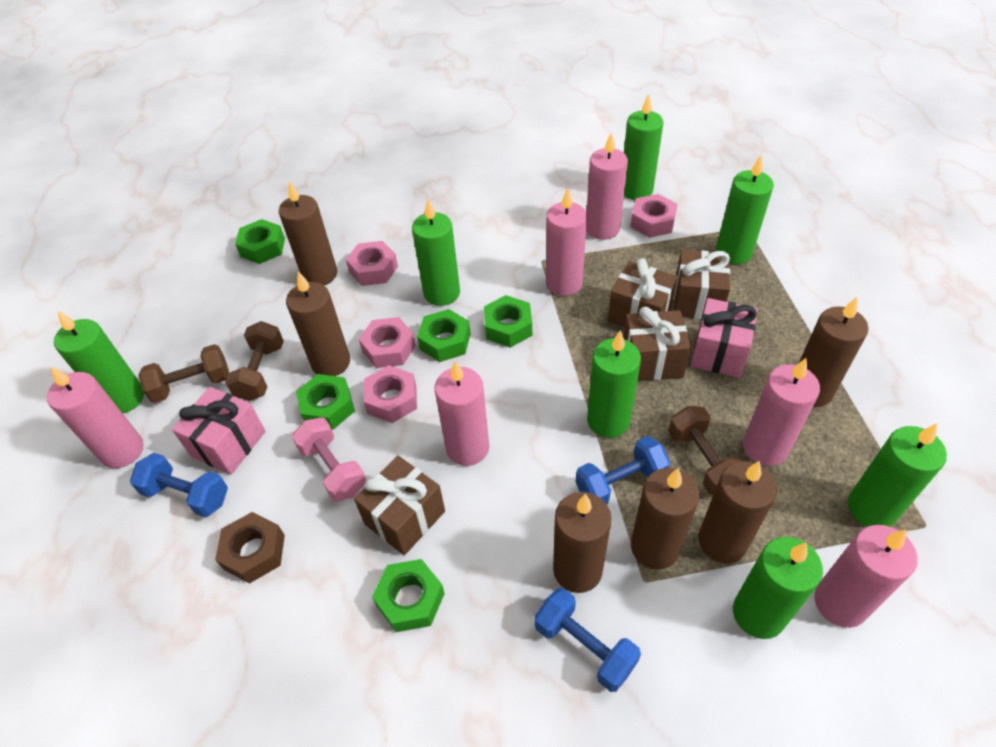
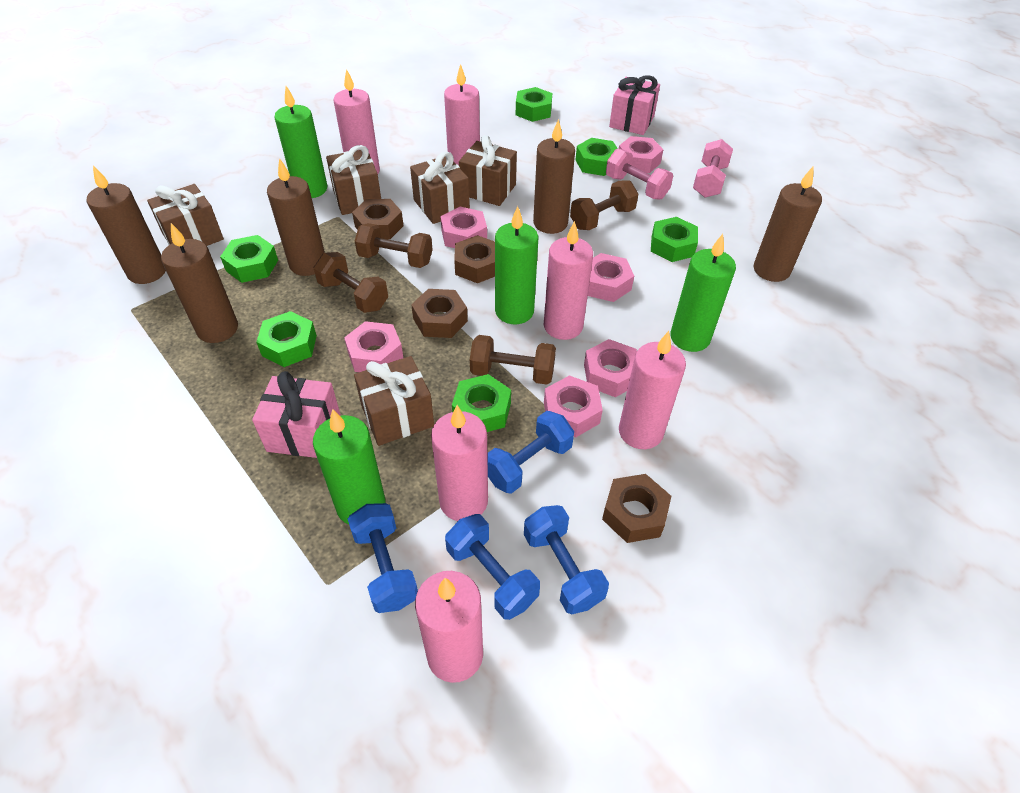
blue dumbbell: [130,453,228,518] [535,588,641,692] [576,436,670,504] = 3 -> [348,503,418,613] [445,514,540,620] [487,411,574,494] [524,505,609,614] = 4
brown candle: [279,181,337,285] [286,271,350,376] [553,492,611,593] [631,468,699,570] [698,461,777,563] [798,297,869,407] = 6 -> [87,166,166,284] [161,223,238,343] [267,158,325,276] [533,119,575,234] [754,167,822,282] = 5
brown dumbbell: [138,344,229,403] [225,321,284,401] [669,406,742,495] = 3 -> [314,252,388,313] [355,223,433,268] [470,335,556,385] [570,180,638,230] = 4
brown gift: [354,456,445,555] [608,258,678,327] [623,307,691,381] [674,250,730,319] = 4 -> [147,184,224,246] [326,145,381,215] [354,356,434,446] [410,151,470,224] [459,135,517,206] = 5
brown nut: [215,512,285,584] = 1 -> [352,199,404,240] [411,289,468,338] [454,235,495,283] [602,474,671,543] = 4
green candle: [54,310,144,414] [412,199,460,306] [587,330,641,438] [624,94,663,200] [716,156,774,264] [733,537,823,639] [848,423,947,527] = 7 -> [274,86,327,198] [313,409,385,524] [495,206,538,324] [670,234,736,352] = 4
green nut: [235,219,285,264] [296,374,355,430] [372,559,445,632] [417,309,471,362] [484,295,532,348] = 5 -> [220,235,278,283] [256,311,317,367] [452,374,511,432] [516,87,552,122] [575,138,618,176] [651,217,698,262] = 6
pink dumbbell: [292,418,366,502] = 1 -> [606,149,673,200] [693,139,733,197] = 2
pink nut: [346,241,398,286] [359,317,416,368] [364,365,417,423] [631,194,677,238] = 4 -> [344,321,403,372] [441,207,487,248] [544,375,603,437] [584,339,637,397] [588,253,634,302] [619,136,664,173] = 6

